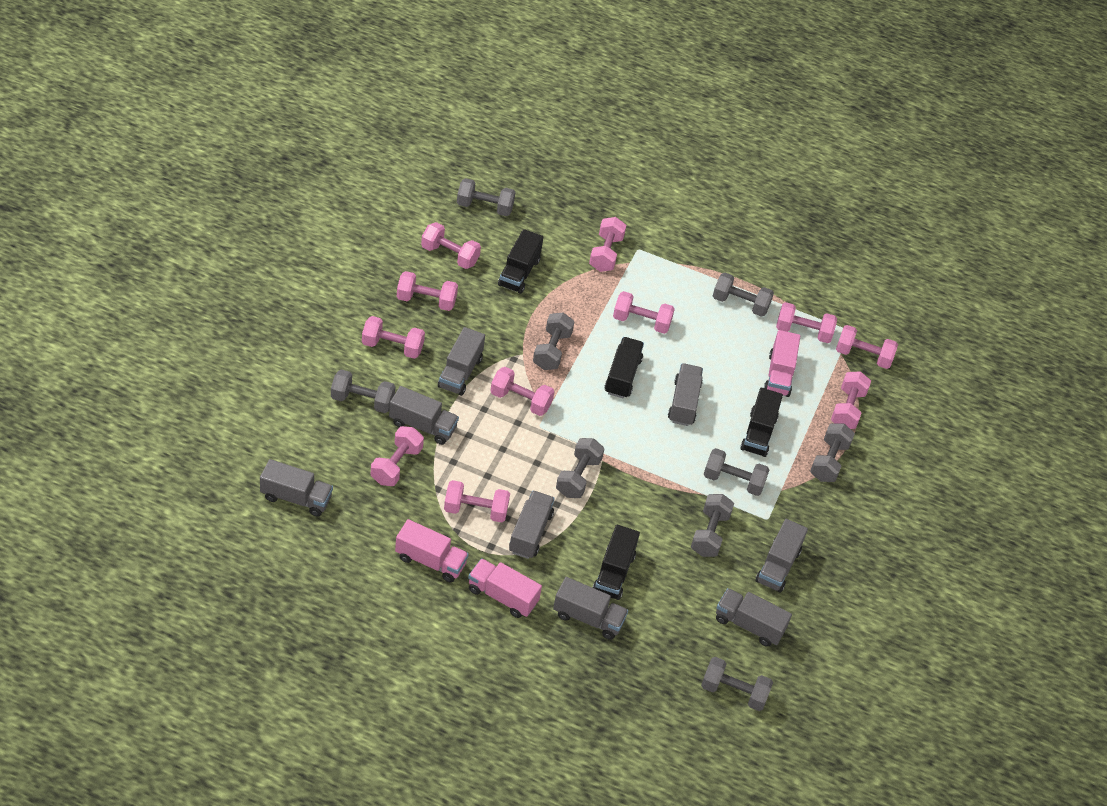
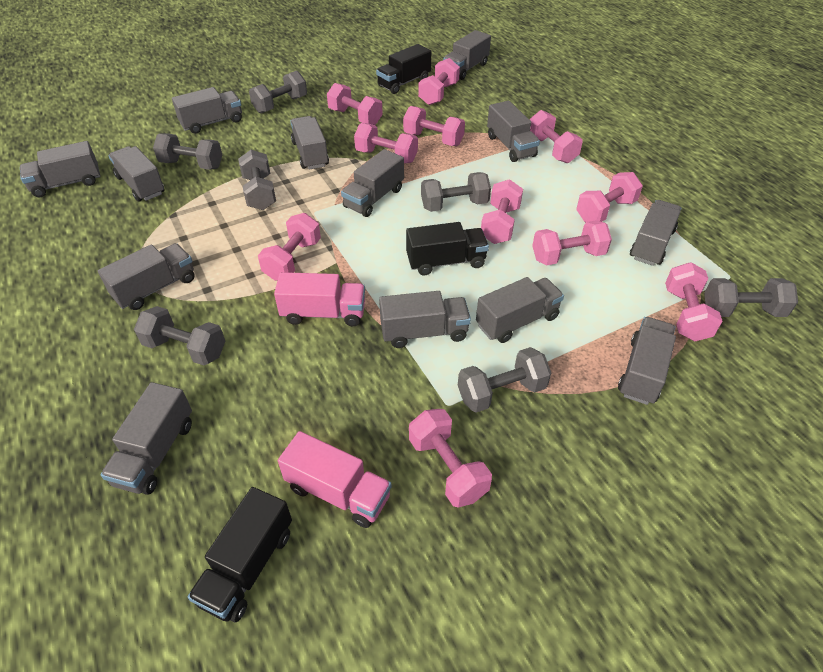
black truck: [498,229,543,294] [593,525,640,600] [604,337,644,399] [740,388,783,457] = 4 -> [188,487,292,622] [376,44,431,94] [406,222,489,275] = 3
grey dumbbell: [331,369,396,413] [457,178,515,216] [533,313,575,370] [556,438,604,498] [691,494,734,557] [701,657,773,711] [704,448,770,496] [713,273,774,317] [810,423,855,482] = 9 -> [134,306,225,365] [153,133,222,170] [238,150,276,210] [249,70,307,113] [421,172,491,212] [458,347,551,413] [704,278,798,317] = 7
grey truck: [260,459,333,517] [389,386,459,445] [438,327,485,396] [509,491,555,559] [553,577,628,640] [668,363,703,426] [716,588,792,647] [755,519,808,593] = 8 -> [20,141,101,197] [98,243,195,310] [101,382,192,495] [108,146,165,202] [172,87,242,134] [290,116,329,169] [341,149,404,217] [379,291,471,348] [443,30,491,80] [476,277,564,343] [487,101,540,162] [618,317,676,405] [630,200,681,266] = 13
pink truck: [395,519,469,583] [468,558,542,618] [764,330,800,397] = 3 -> [274,272,365,326] [278,431,392,528] = 2

